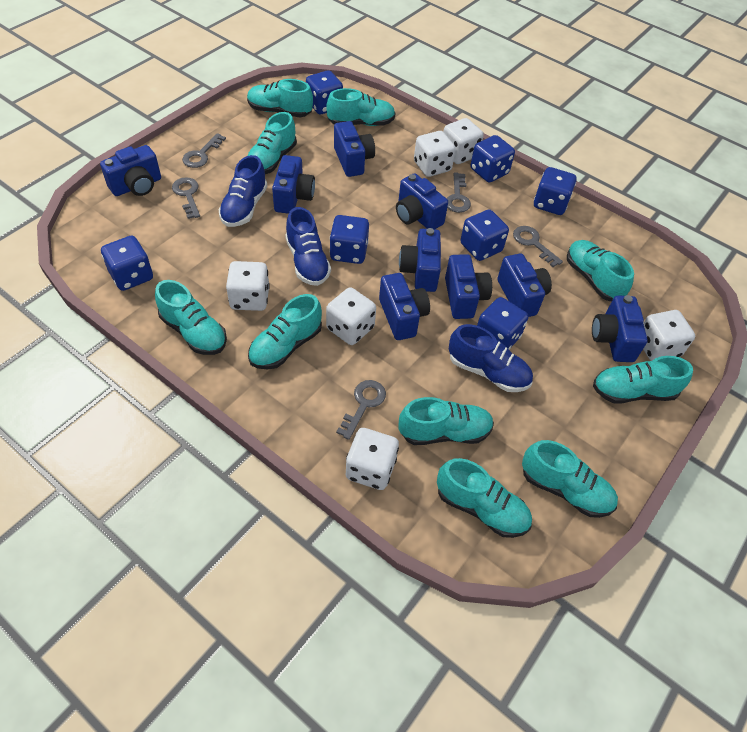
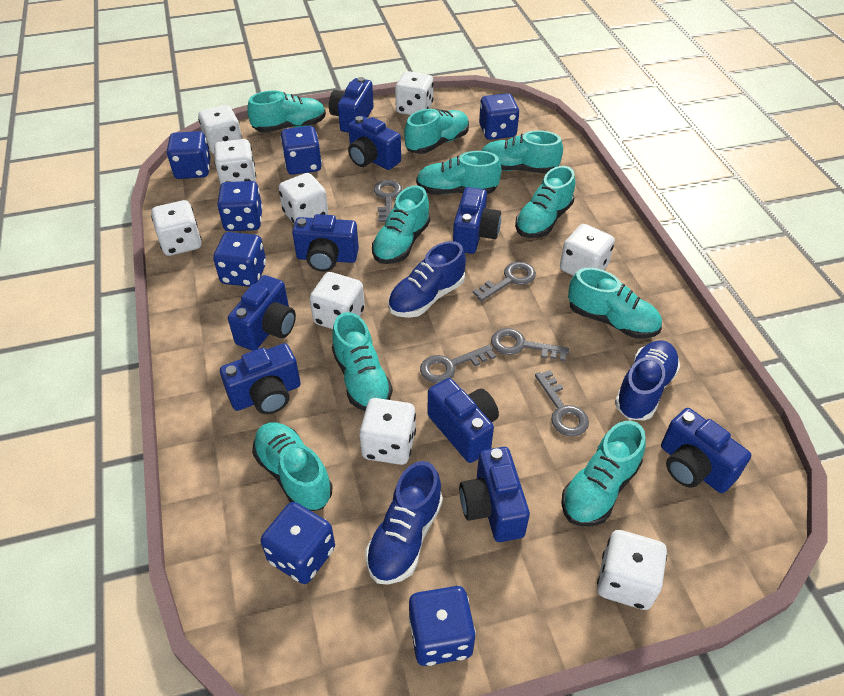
white dice: [226,261,270,311] [326,287,376,345] [346,428,399,490] [414,131,456,177] [443,118,484,164] [643,310,695,361] = 6 -> [151,200,202,256] [198,105,243,154] [214,139,256,184] [278,173,328,224] [310,272,365,329] [359,398,416,465] [395,71,434,115] [560,224,615,276] [597,530,667,610] = 9

